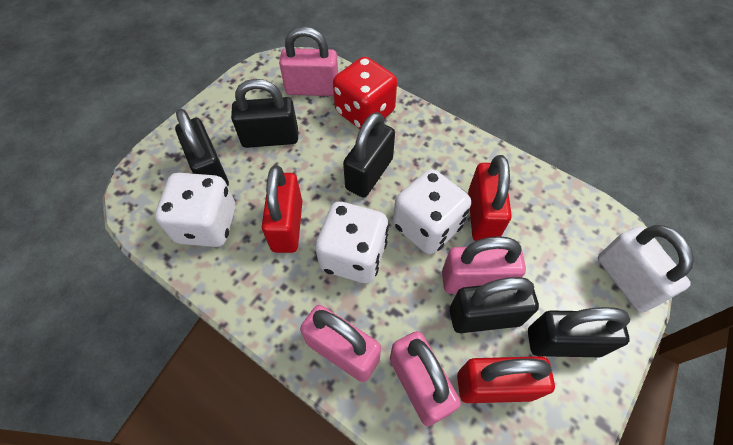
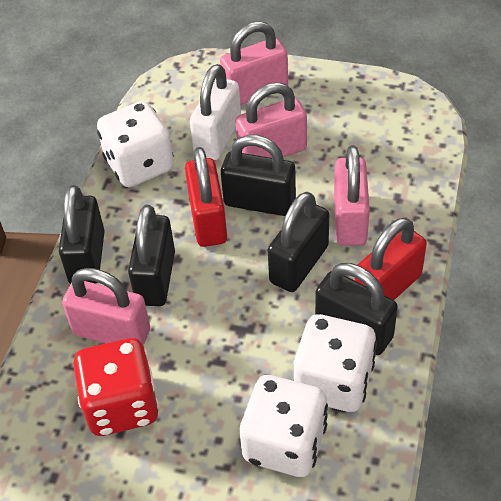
red padlock: [262,166,302,253] [457,356,555,403] [468,155,512,241] = 3 -> [185,147,227,247] [355,218,427,300] = 2

